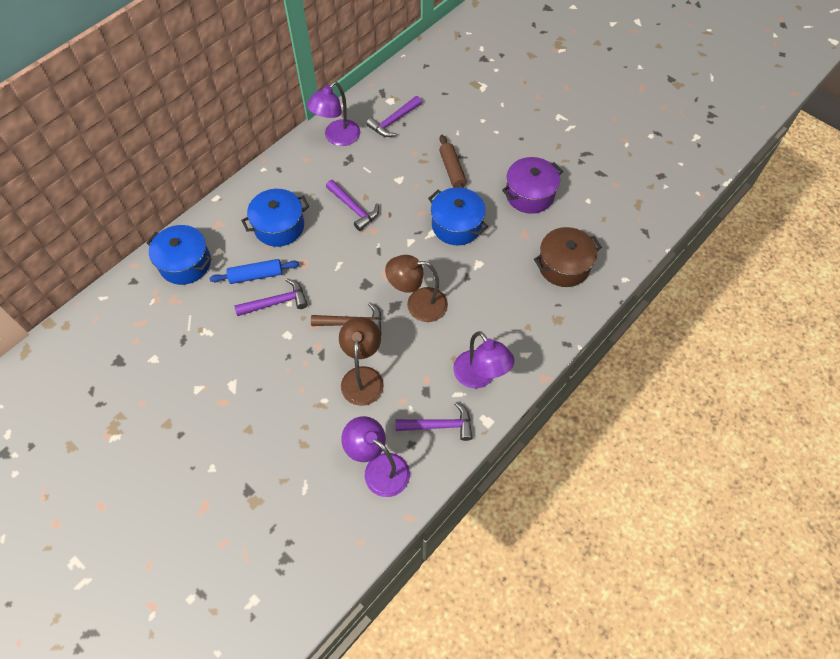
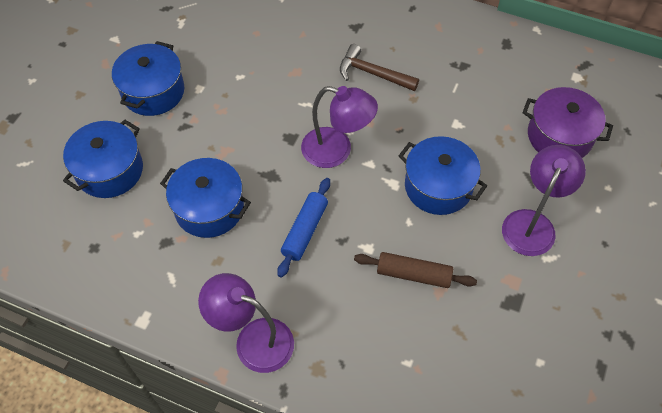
blue pot: [146,225,212,285] [241,189,309,247] [428,187,488,245] = 3 -> [63,120,143,198] [112,41,184,116] [160,158,251,238] [399,136,487,215] = 4
brown lamp: [339,317,384,406] [385,255,448,322] = 2 -> none = 0
brown pot: [534,227,602,287] = 1 -> none = 0
purple hammer: [234,279,308,316] [326,180,379,231] [366,96,422,137] [395,402,472,441] = 4 -> none = 0

